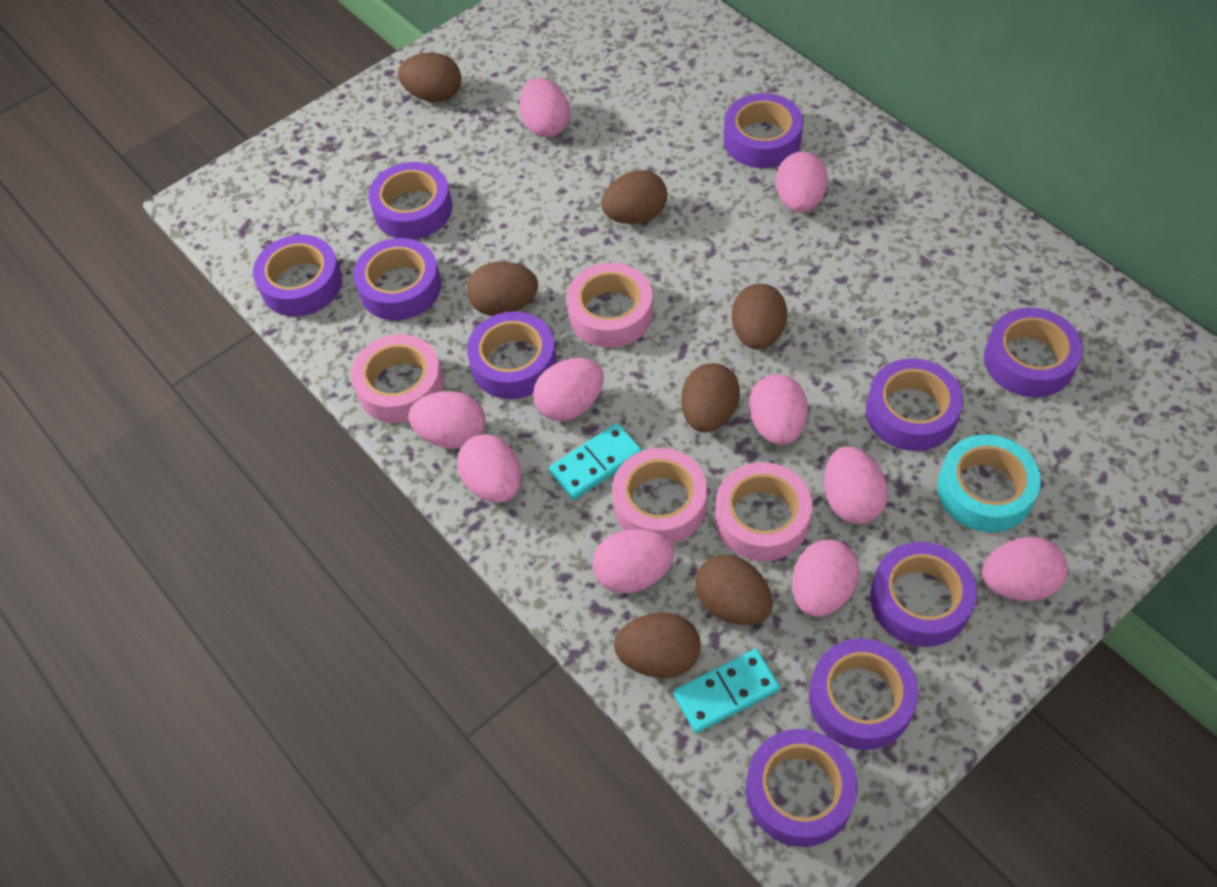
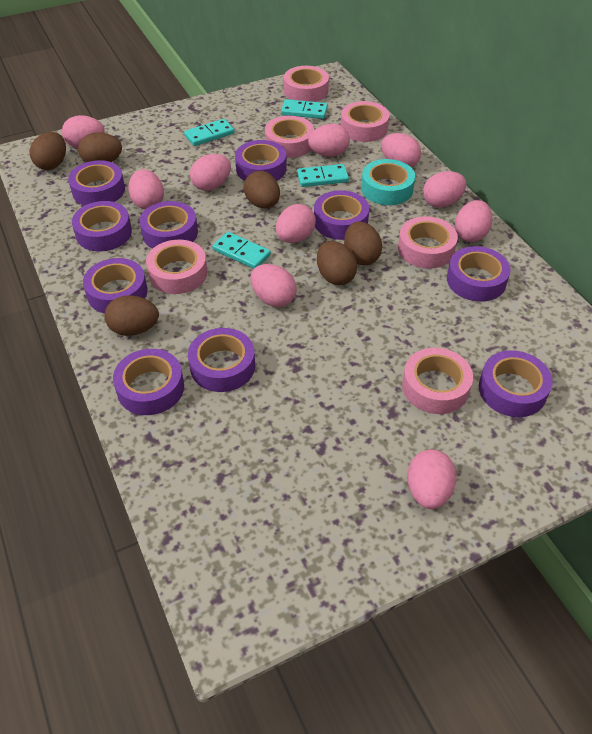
brown egg: [398,53,461,102] [467,262,538,316] [602,170,667,224] [614,613,701,678] [681,363,740,432] [695,555,773,625] [732,284,787,350] = 7 -> [30,132,66,170] [78,132,122,163] [104,295,159,336] [244,171,280,208] [317,241,357,285] [344,222,382,265] = 6
pink tape: [351,334,444,423] [567,263,653,348] [612,448,707,544] [715,462,812,561] = 4 -> [146,240,207,294] [265,116,314,158] [284,66,329,102] [341,101,389,142] [398,216,458,269] [402,348,473,414] = 6
turquoise domino: [549,423,642,500] [673,649,780,733] = 2 -> [184,119,234,146] [212,232,271,269] [281,99,328,119] [297,164,349,187] = 4

